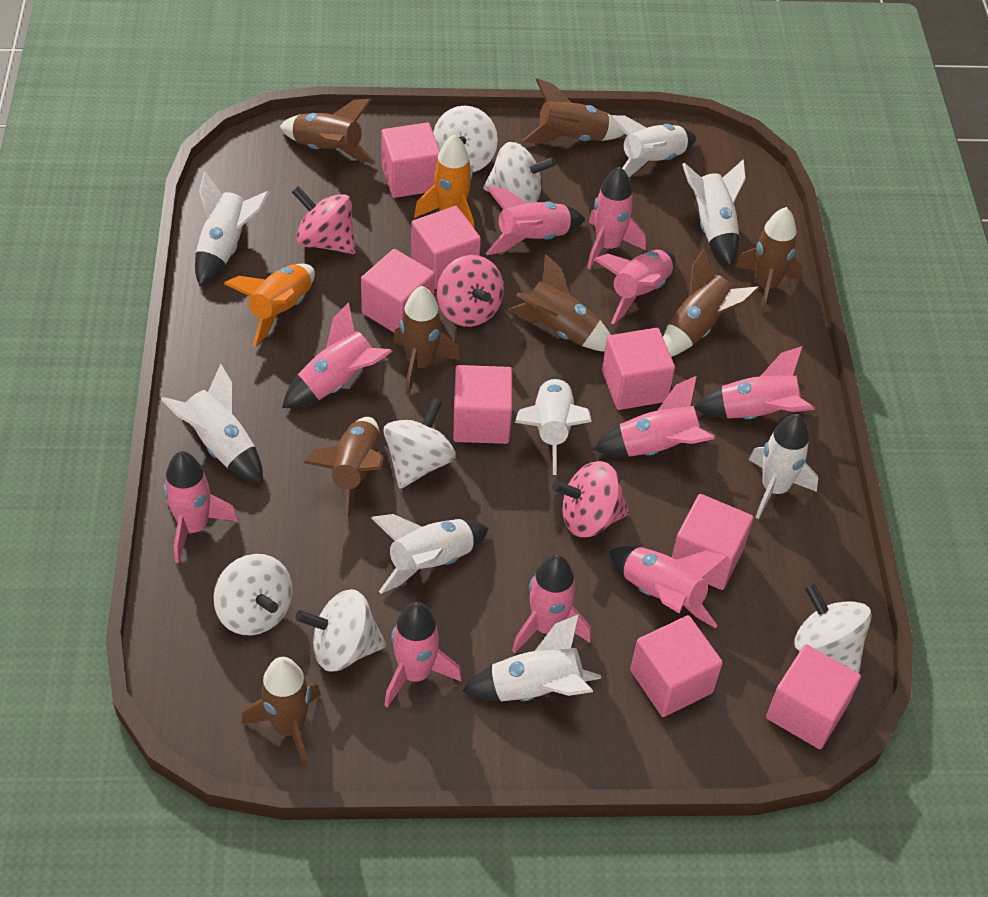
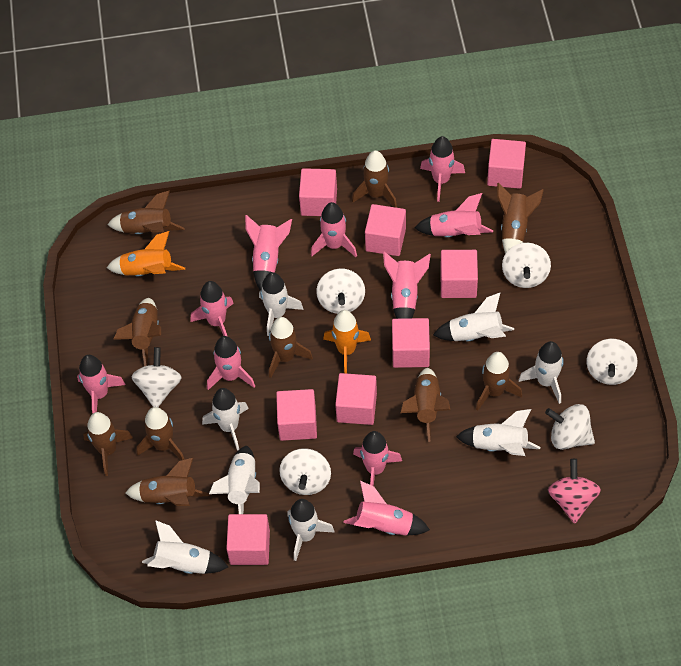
brown rocket: [241,657,321,768] [280,99,376,164] [304,417,383,520] [393,286,460,395] [507,254,611,352] [522,78,625,144] [663,249,760,357] [735,207,803,314] = 8 -> [83,412,133,476] [107,191,184,234] [113,298,161,366] [125,457,210,506] [137,407,185,460] [269,317,313,378] [352,150,397,208] [400,368,450,442] [476,352,522,411] [497,183,544,254] = 10
pink spinning top: [292,186,356,254] [437,255,504,327] [552,461,629,537] = 3 -> [548,459,601,524] = 1

